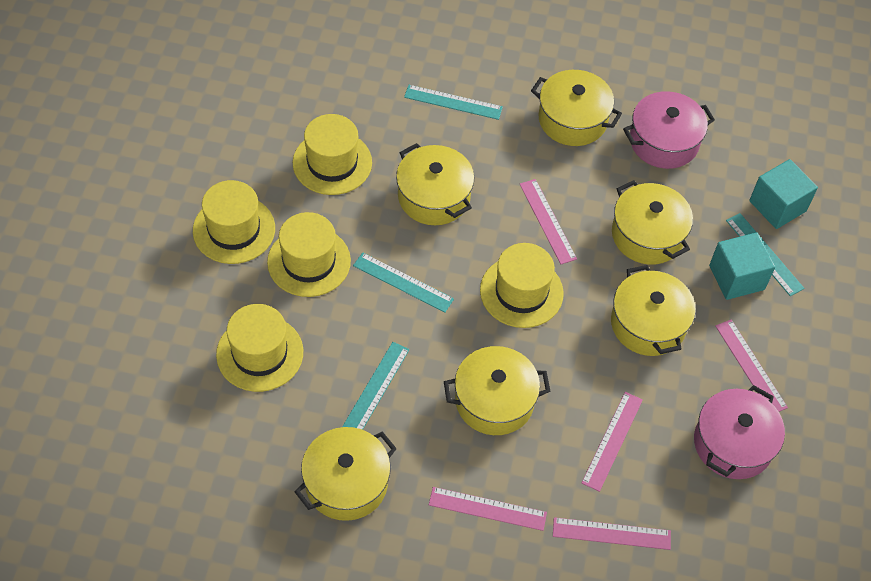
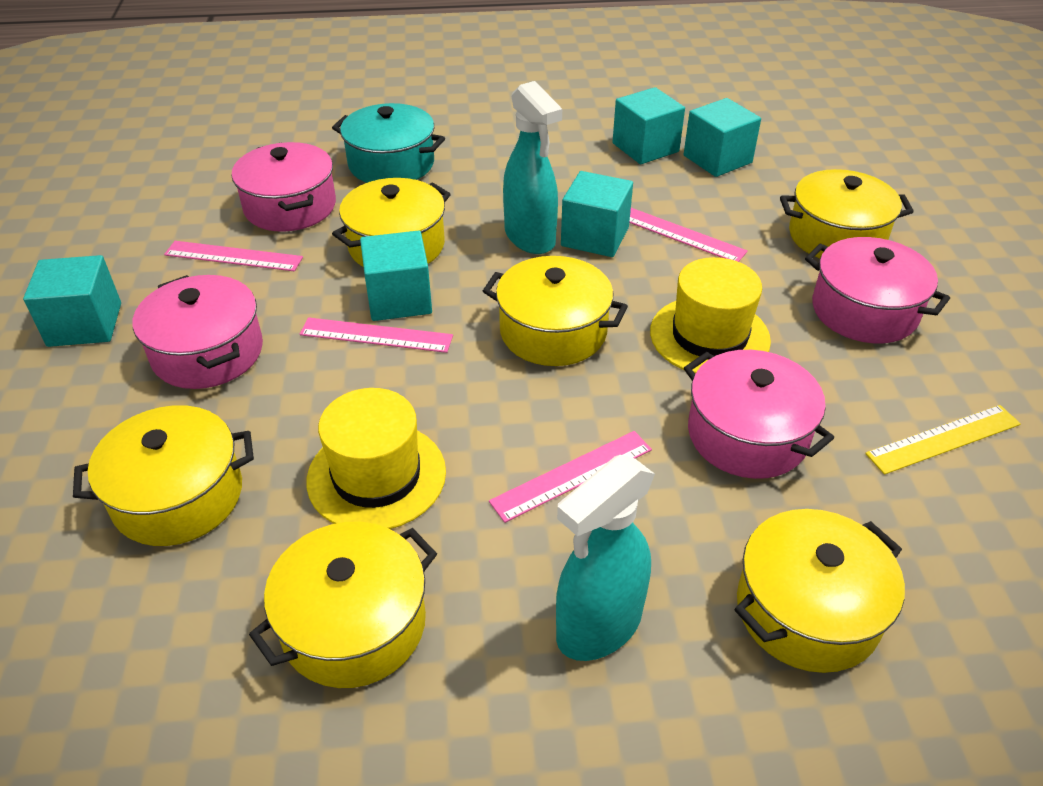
pink pot: [623,91,715,169] [694,385,785,479] = 2 -> [133,275,263,389] [232,142,336,232] [684,350,834,479] [805,237,950,343] = 4
pink ruler: [429,487,547,531] [520,179,577,264] [553,517,671,550] [582,392,643,492] [715,320,788,412] = 5 -> [164,241,303,271] [300,317,453,353] [489,431,652,523] [629,208,748,262] = 4
turquoise cube: [709,232,775,300] [749,159,818,229] = 2 -> [23,255,121,347] [360,231,432,321] [561,171,633,257] [613,87,685,164] [684,98,761,177] = 5
turquoise pot: none = 0 -> [332,103,445,183] = 1
turquoise ruler: [342,342,410,430] [353,252,454,313] [404,85,503,120] [726,213,804,296] = 4 -> none = 0
turquoise spray bottle: none = 0 -> [503,81,562,254] [556,455,655,661] = 2
yellow hat: [193,180,275,264] [216,304,303,392] [267,212,351,297] [293,114,372,195] [480,243,564,328] = 5 -> [306,388,446,529] [650,257,771,374] = 2
yellow ruler: none = 0 -> [865,405,1021,475] = 1

